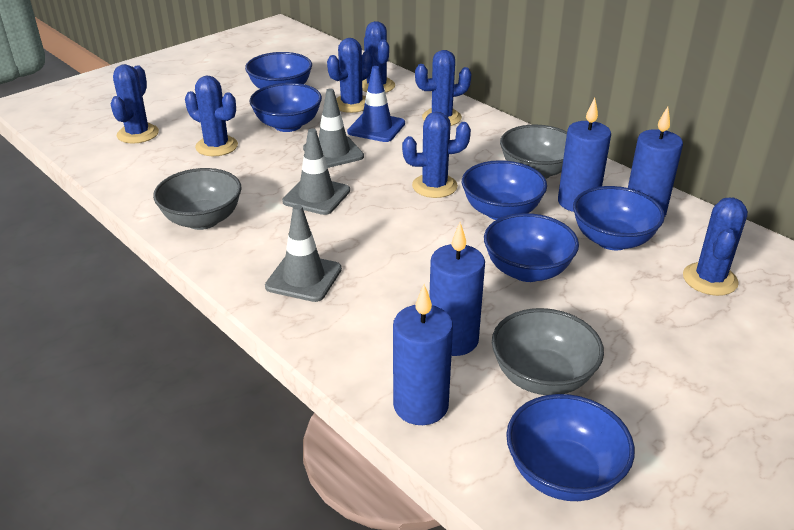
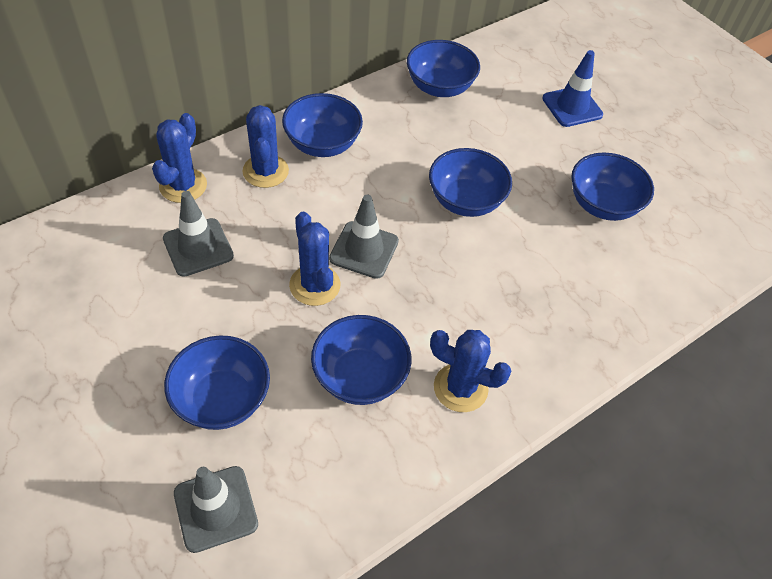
blue cactus: [110,64,159,144] [185,76,238,156] [327,38,373,113] [362,21,395,93] [402,112,471,198] [415,50,472,126] [683,197,748,296] = 7 -> [152,113,207,203] [243,105,289,188] [289,212,340,306] [430,330,511,412] = 4
blue candle: [393,284,453,425] [429,222,485,356] [558,98,611,212] [628,107,683,216] = 4 -> none = 0
grey bowl: [153,168,242,230] [492,308,604,395] [500,125,567,179] = 3 -> none = 0

